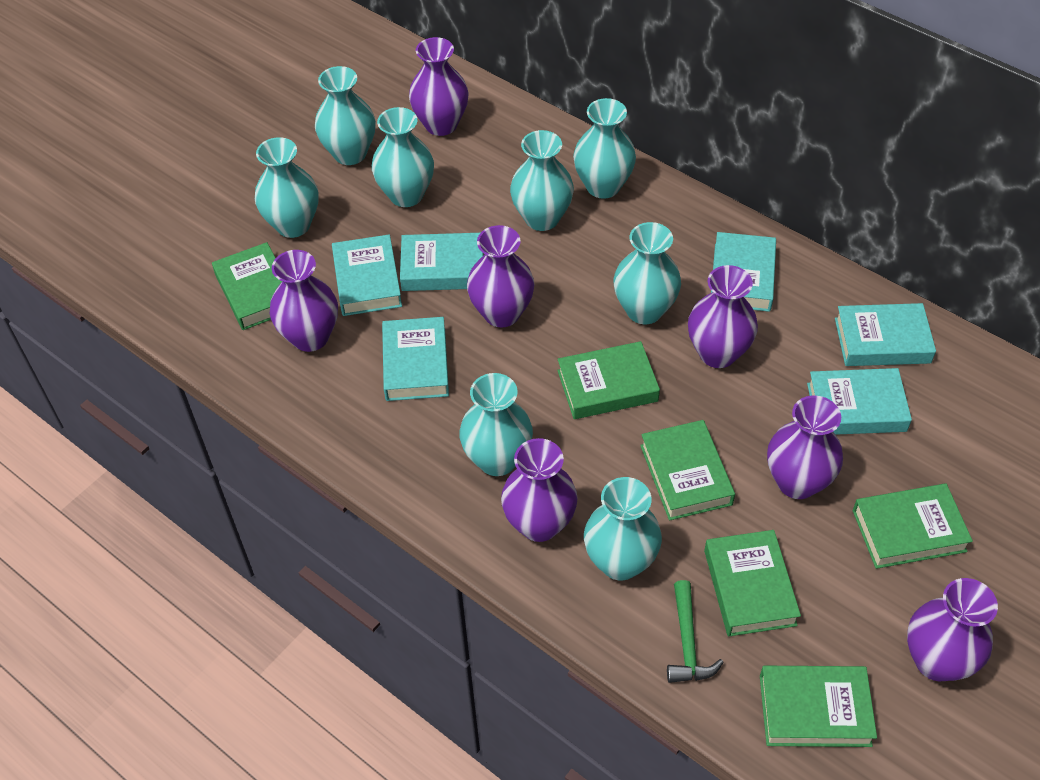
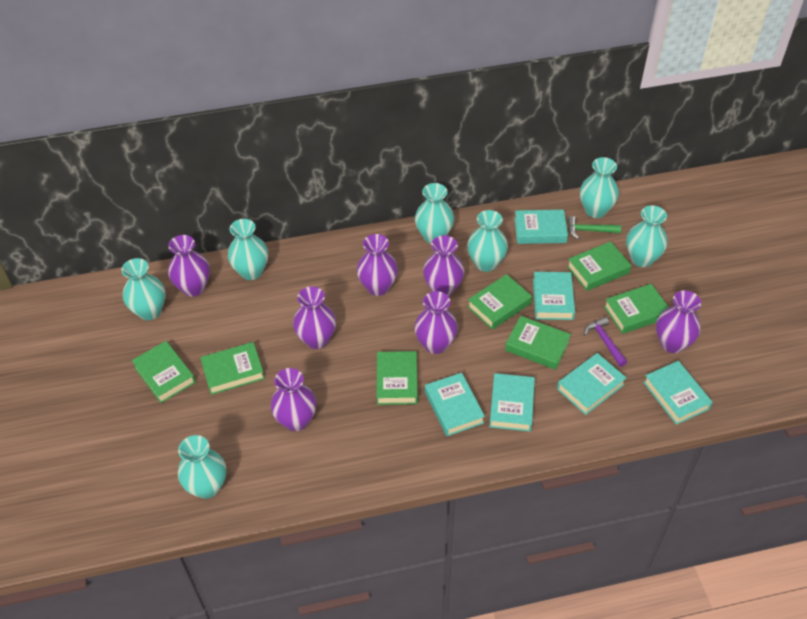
green book: [212,242,282,330] [557,341,660,419] [640,420,735,520] [704,530,801,636] [760,666,877,747] [853,484,973,569] = 6 -> [132,341,196,403] [200,342,265,395] [376,351,418,405] [467,274,532,330] [505,316,571,370] [567,241,632,291] [604,284,669,334] = 7
purple hammer: none = 0 -> [584,317,627,367] = 1
turquoise vase: [255,137,319,238] [315,66,376,165] [372,107,434,207] [459,373,533,476] [510,130,574,231] [573,98,636,199] [584,477,662,580] [613,222,681,324] = 8 -> [121,258,166,320] [178,435,226,499] [228,219,268,280] [415,183,454,244] [467,210,508,272] [580,157,619,218] [626,205,667,267] = 7

